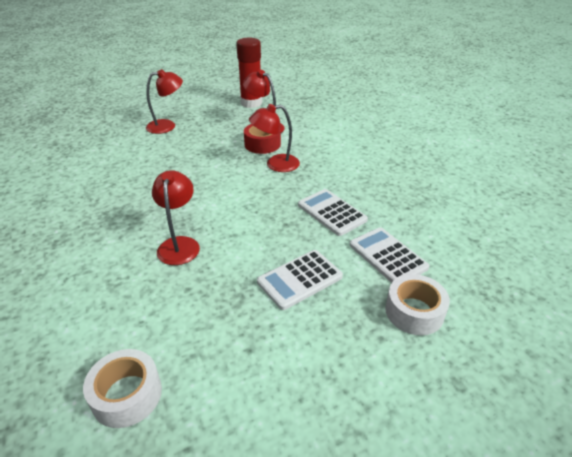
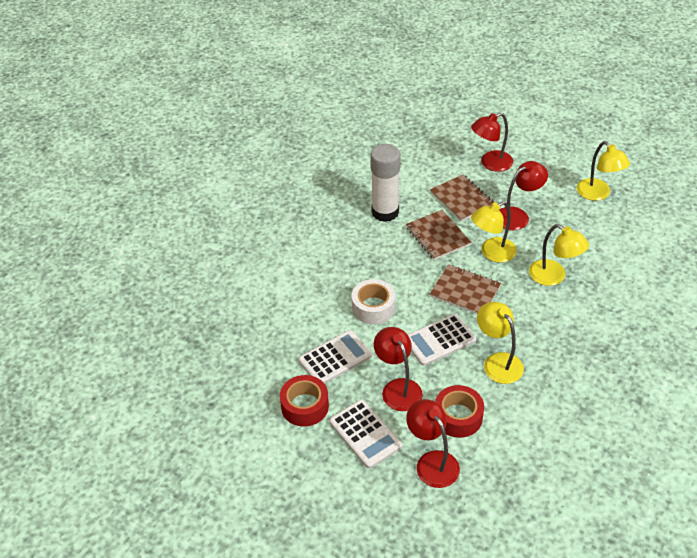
brown notebook: none = 0 -> [406,210,472,260] [430,174,494,222] [430,264,501,314] = 3
red glue stick: [236,37,262,108] = 1 -> none = 0
red tape: [244,124,281,154] = 1 -> [280,375,329,427] [435,385,484,438] = 2
white glue stick: none = 0 -> [370,144,401,222] = 1
white tape: [83,349,162,428] [385,274,450,335] = 2 -> [352,279,396,324] = 1
yellow lamp: none = 0 -> [471,201,517,263] [477,302,524,384] [529,224,589,286] [577,141,630,201] = 4

